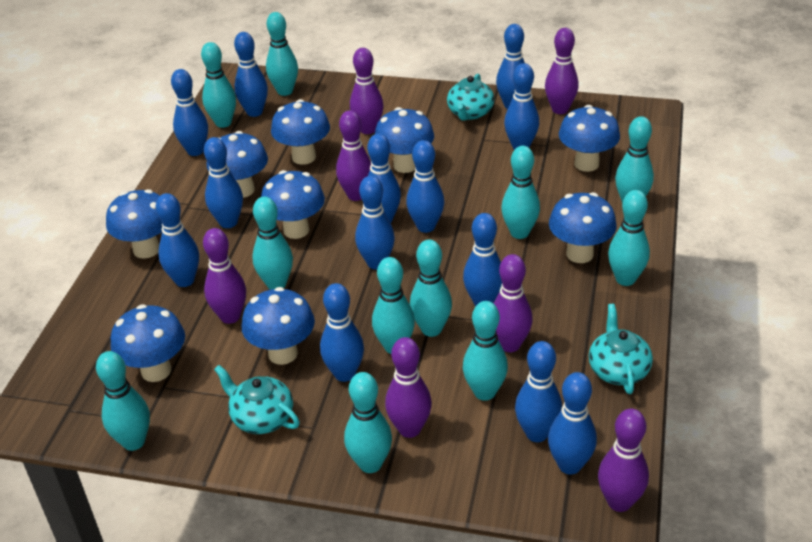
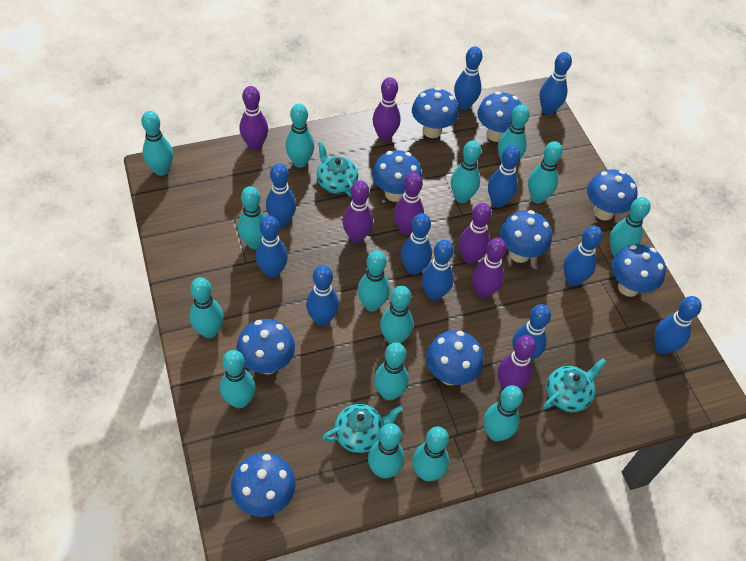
blue bowling pin: [155,193,199,287] [171,69,208,156] [204,137,243,228] [234,32,268,117] [320,283,364,382] [355,176,395,270] [367,134,401,223] [406,140,444,233] [463,213,502,306] [496,24,525,109] [504,63,539,150] [515,341,562,442] [548,372,597,475] = 13 -> [256,216,288,278] [266,163,296,227] [306,265,339,326] [401,213,432,275] [422,240,454,301] [454,46,483,110] [488,145,521,208] [512,304,551,361] [540,52,572,115] [563,226,603,286] [654,296,702,354] = 11
turquoise bowling pin: [96,351,150,451] [201,42,236,128] [252,196,293,290] [266,12,298,96] [344,372,392,473] [372,257,415,354] [410,240,452,337] [463,301,508,401] [501,146,540,239] [608,190,650,286] [615,116,654,203] = 11 -> [141,111,173,176] [189,277,224,338] [220,350,256,408] [238,186,266,249] [285,103,314,168] [357,251,390,312] [368,423,405,478] [374,342,409,401] [380,286,413,344] [412,427,449,481] [451,140,481,203] [484,385,523,441] [498,104,530,164] [528,141,563,204] [610,197,650,257] = 15

